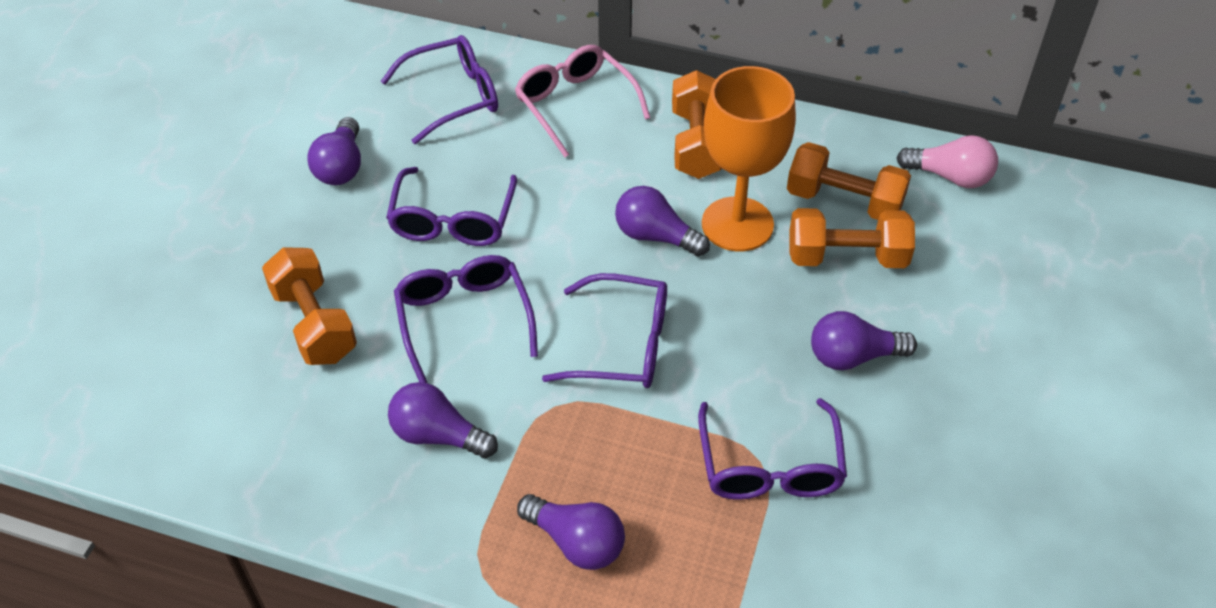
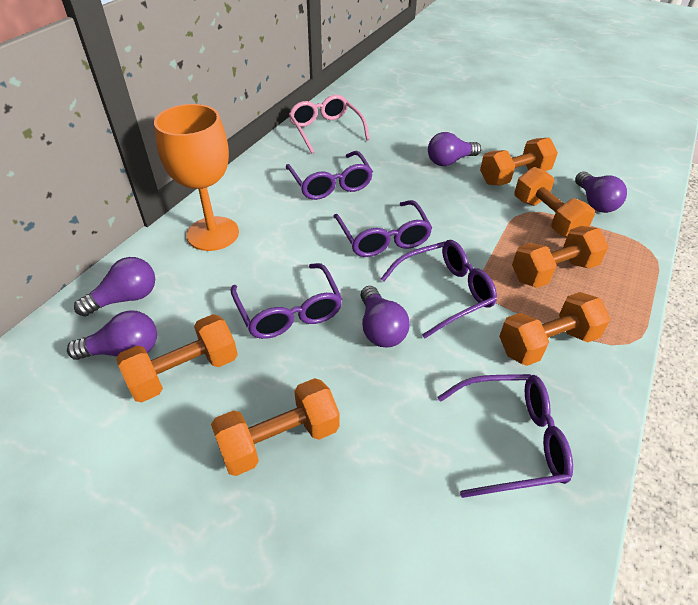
orange dumbbell: [262,247,357,365] [672,70,722,179] [787,142,911,220] [789,208,915,268] = 4 -> [116,314,238,402] [211,378,340,476] [480,138,558,186] [499,292,610,366] [512,226,609,288] [515,167,595,237] = 6
pink light bulb: [896,135,998,188] = 1 -> none = 0

